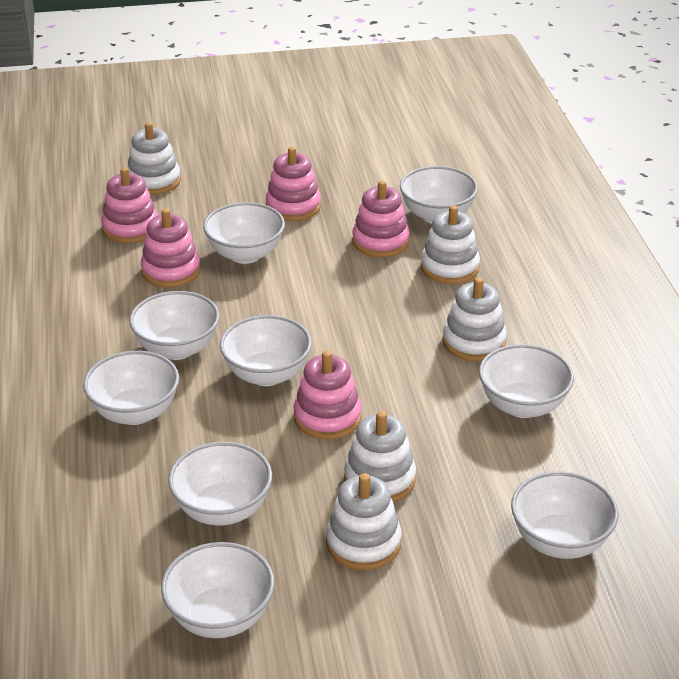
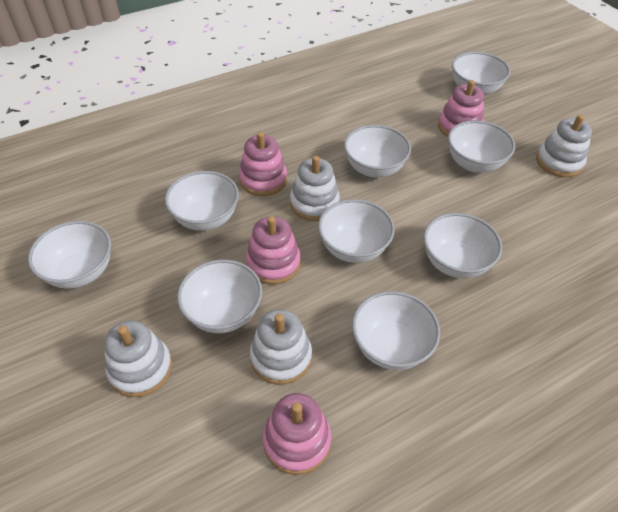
pink stacking toy: [101,167,158,243] [141,208,201,287] [266,147,321,221] [293,351,362,440] [352,180,410,257] = 5 -> [239,132,287,196] [246,216,301,285] [262,393,331,475] [438,80,484,137] = 4
white stacking toy: [128,122,181,195] [326,473,402,570] [344,411,416,502] [421,205,480,284] [443,277,507,361] = 5 -> [104,321,172,397] [250,309,312,385] [290,156,340,221] [536,115,592,177] = 4

